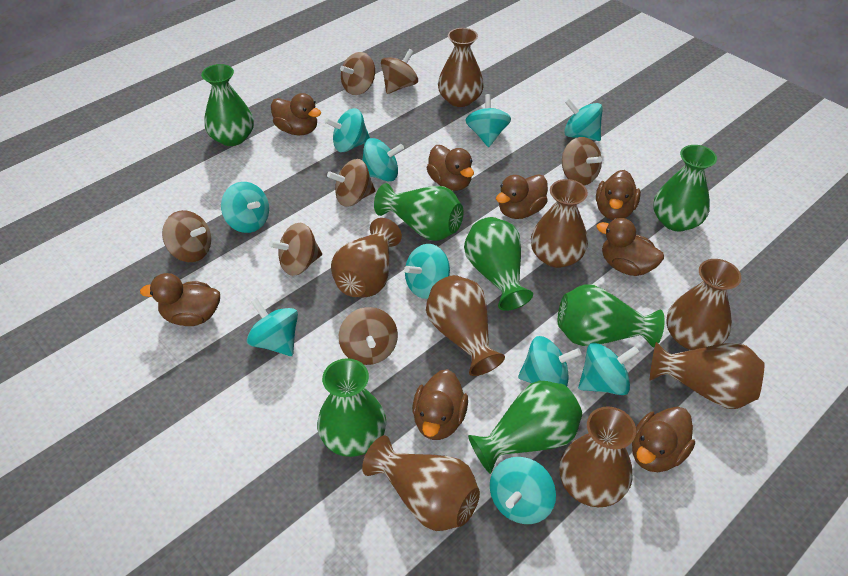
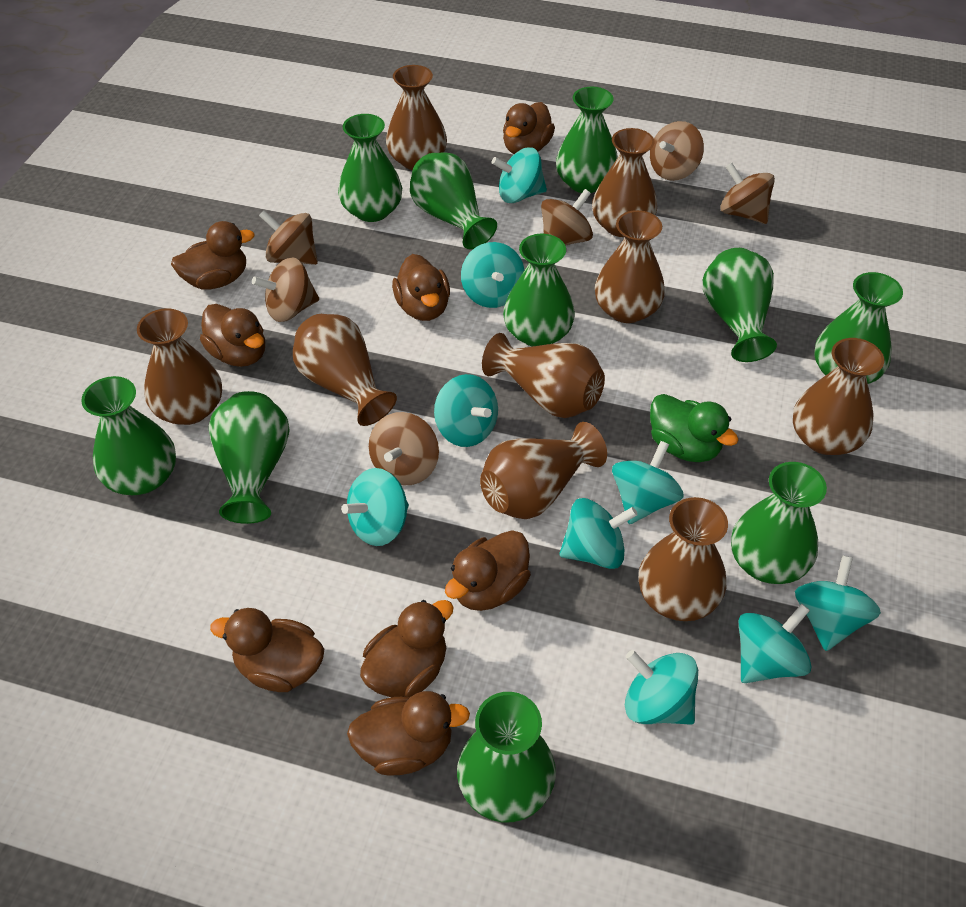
brown spinning top: [162,210,211,262] [269,223,322,276] [327,159,375,207] [339,307,398,365] [340,52,375,95] [381,49,418,94] [562,137,602,185] = 7 -> [252,257,319,322] [259,210,318,265] [369,412,439,485] [541,189,593,246] [650,121,704,181] [720,163,775,224] = 6
brown vase: [331,218,402,298] [362,436,480,531] [426,275,505,376] [438,28,484,107] [531,179,588,268] [560,407,636,507] [650,342,765,409] [667,259,741,350] = 8 -> [137,308,222,425] [293,314,397,426] [386,65,447,170] [480,422,607,519] [482,333,605,418] [592,128,657,237] [595,210,665,323] [639,497,728,621] [793,338,884,455] = 9
green duck: none = 0 -> [650,394,738,462] = 1
green vase: [201,64,254,146] [317,358,386,457] [374,183,464,241] [464,217,533,311] [468,381,582,474] [558,284,665,347] [653,145,717,231] = 7 -> [81,376,176,495] [209,391,290,524] [338,114,402,222] [410,152,497,249] [457,692,556,822] [503,234,575,347] [556,87,618,193] [703,248,777,362] [731,462,827,584] [815,272,903,384] = 10
turquoise spinning top: [221,182,269,233] [247,298,298,356] [325,108,370,152] [362,138,404,182] [404,244,450,299] [465,94,511,147] [490,457,556,524] [518,336,581,386] [564,99,603,141] [578,343,639,395] = 10 -> [341,468,409,546] [434,374,498,447] [461,242,524,308] [492,147,547,203] [559,498,638,569] [612,441,684,524] [625,650,698,725] [738,604,812,683] [795,555,881,651] = 9

